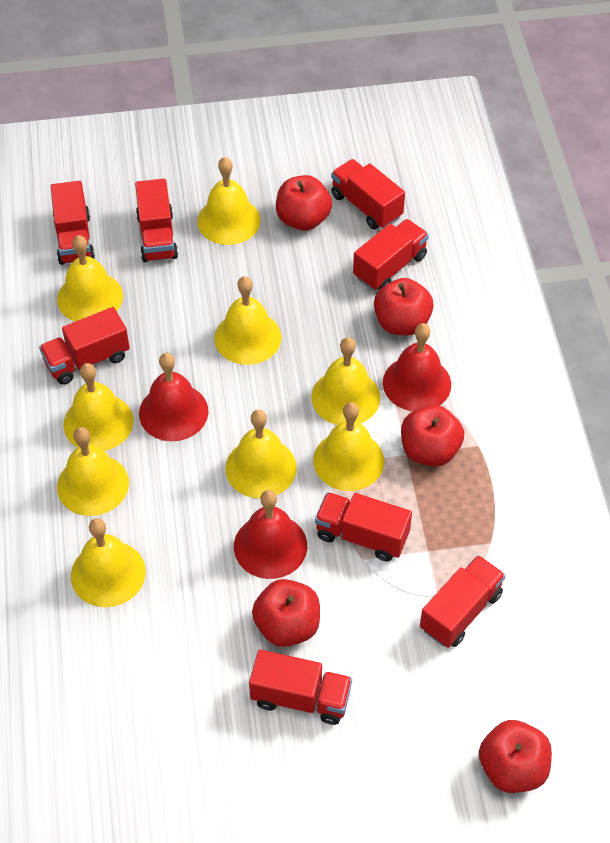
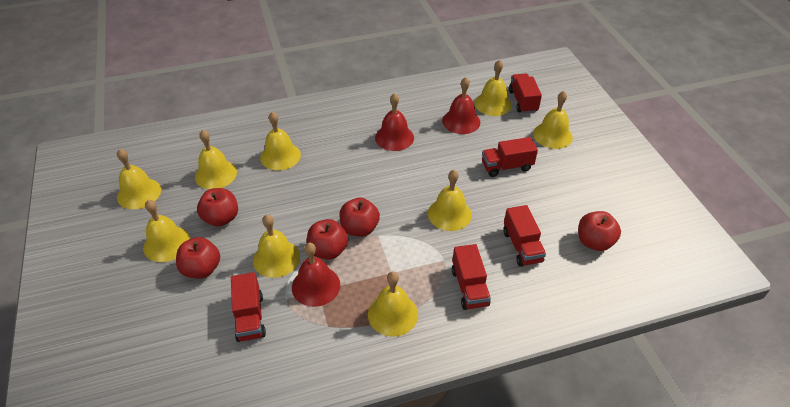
red truck: [39,307,130,385] [50,181,95,265] [135,179,178,262] [249,650,352,725] [315,492,412,561] [331,159,405,230] [353,219,429,290] [420,555,506,648] = 8 -> [231,272,266,342] [452,244,491,310] [482,137,538,177] [503,205,546,267] [509,73,542,113] = 5

